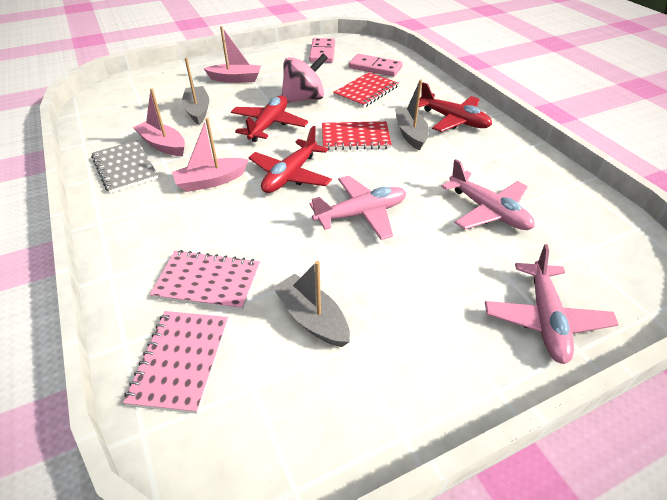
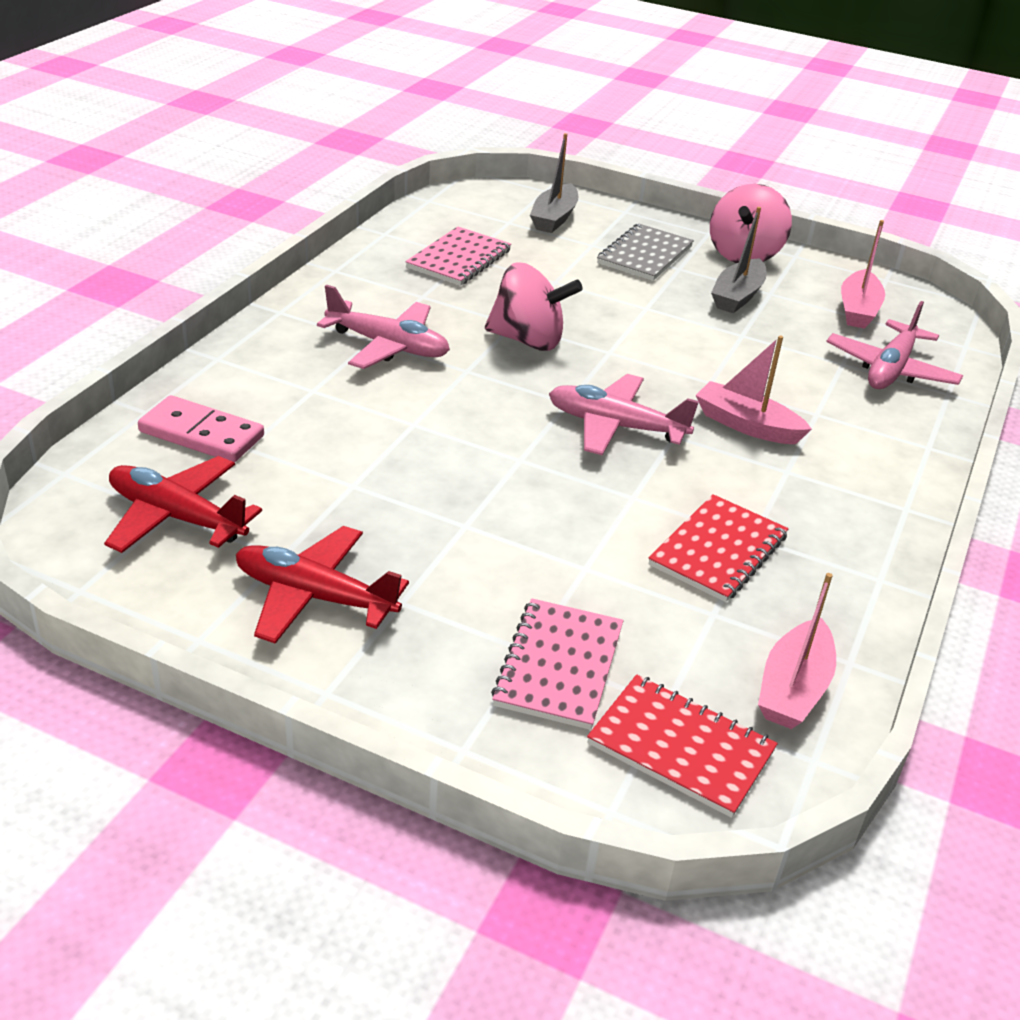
grey boat: [182,58,209,125] [272,261,350,347] [395,79,429,151] = 3 -> [530,133,578,233] [711,207,767,313] = 2
pink domino: [309,38,335,63] [349,54,403,77] = 2 -> [138,395,264,462] = 1
pink spinning top: [282,53,328,103] = 1 -> [485,262,583,351] [710,184,792,263] = 2
red plane: [231,95,308,142] [248,126,332,193] [419,82,492,132] = 3 -> [104,456,262,553] [236,526,409,644] = 2

